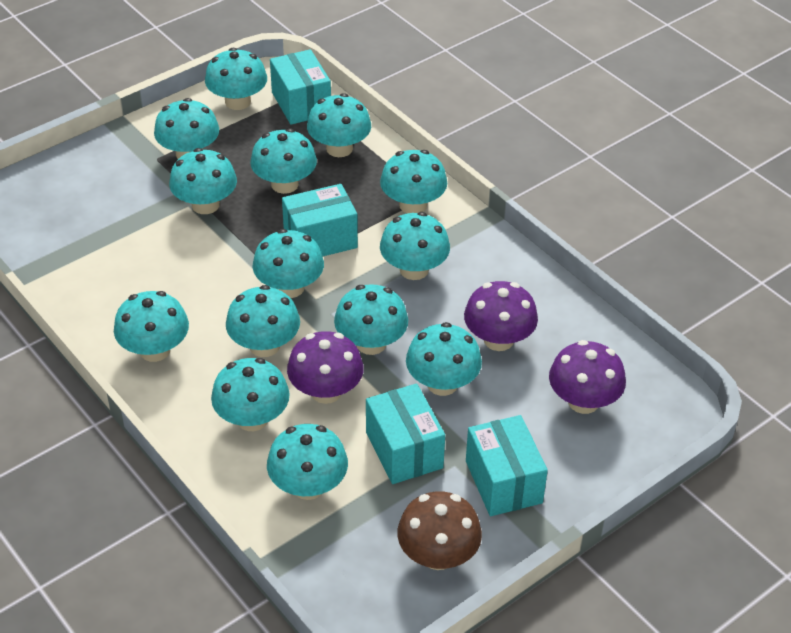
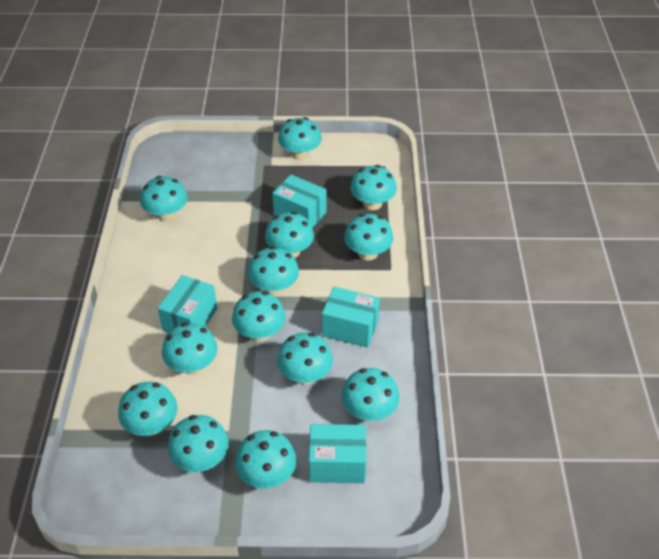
brown mushroom: [397,491,482,570] = 1 -> none = 0
purple mushroom: [287,331,364,404] [464,281,538,351] [549,340,626,414] = 3 -> none = 0
turquoise mushroom: [114,291,189,362] [154,98,219,159] [169,148,237,214] [205,48,267,110] [211,358,290,431] [226,285,300,357] [250,128,317,194] [253,229,324,298] [267,424,348,500] [307,93,371,157] [334,284,408,355] [380,150,447,213] [380,212,450,280] [406,322,482,396] = 14 -> [118,382,178,436] [140,176,188,222] [162,322,218,375] [168,415,229,472] [232,291,286,342] [235,430,296,489] [248,246,299,296] [265,211,314,258] [277,332,333,384] [278,117,322,160] [342,368,399,421] [344,214,393,261] [350,165,397,210] = 13

